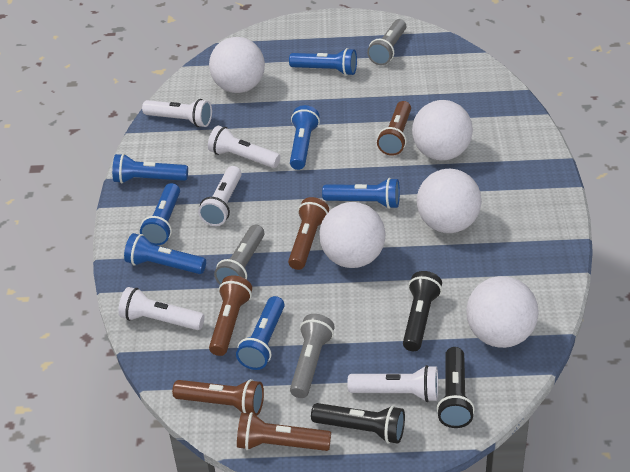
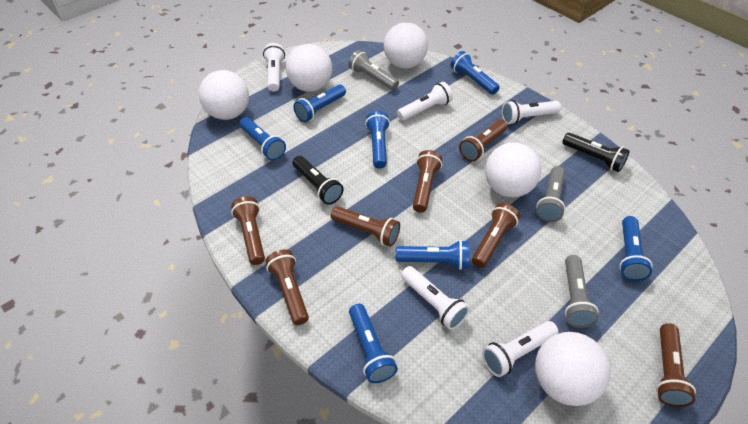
black flashlight: [311,403,405,444] [403,271,442,351] [437,347,475,428] = 3 -> [292,156,344,205] [562,133,630,172] = 2
brown flashlight: [172,379,264,416] [209,275,252,356] [237,412,331,451] [288,197,329,270] [377,101,411,156] = 5 -> [231,196,265,265] [265,249,309,325] [331,206,400,247] [413,150,442,213] [459,120,508,161] [472,203,520,268] [656,323,696,407] = 7

